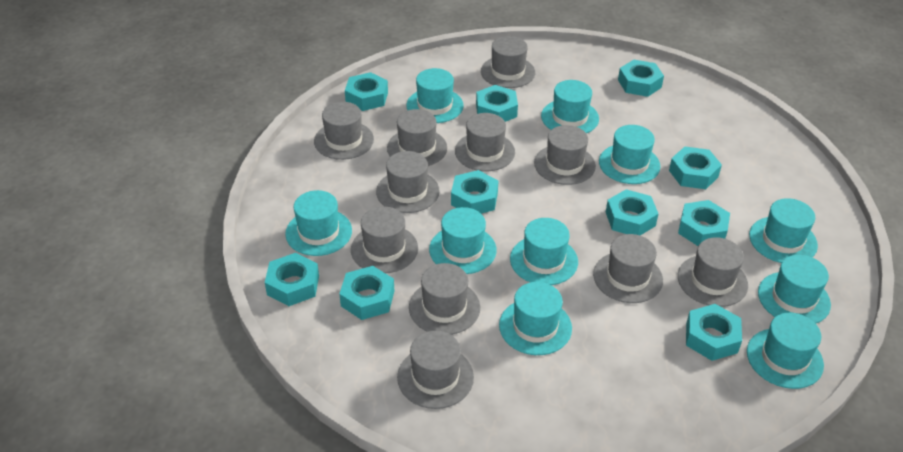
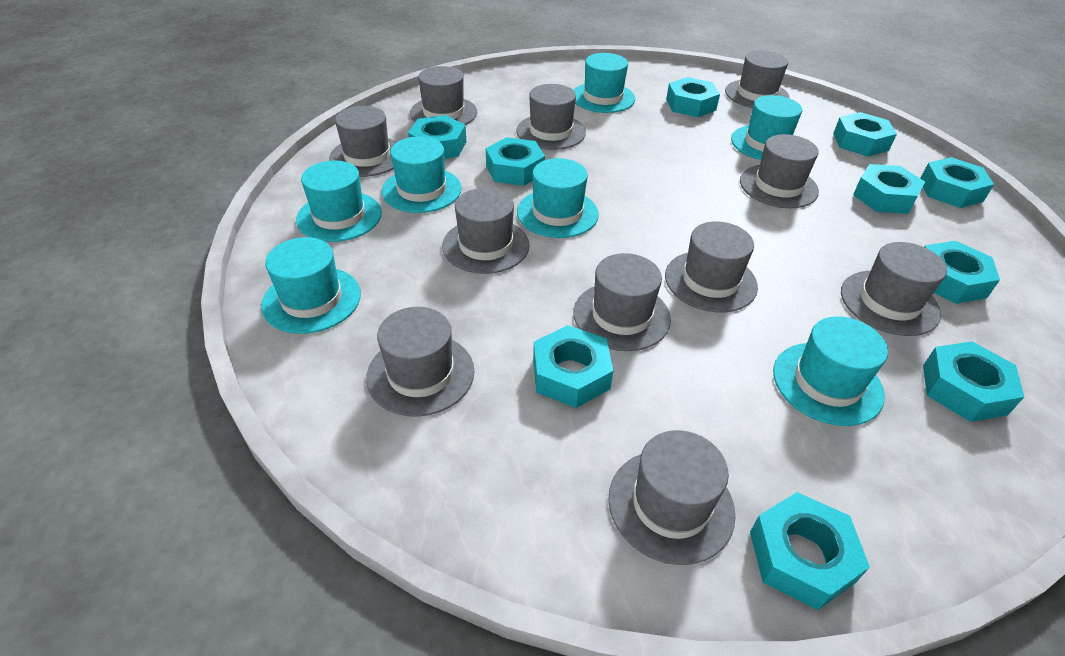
turquoise hat: [285,190,352,256] [407,68,464,123] [429,207,497,274] [499,282,572,355] [510,218,578,285] [541,80,599,133] [599,125,661,184] [747,313,824,389] [749,198,818,263] [758,255,831,324] = 10 -> [261,237,361,334] [296,161,382,242] [382,137,462,213] [517,158,599,238] [574,53,635,113] [731,95,802,160] [773,316,888,426] = 7

